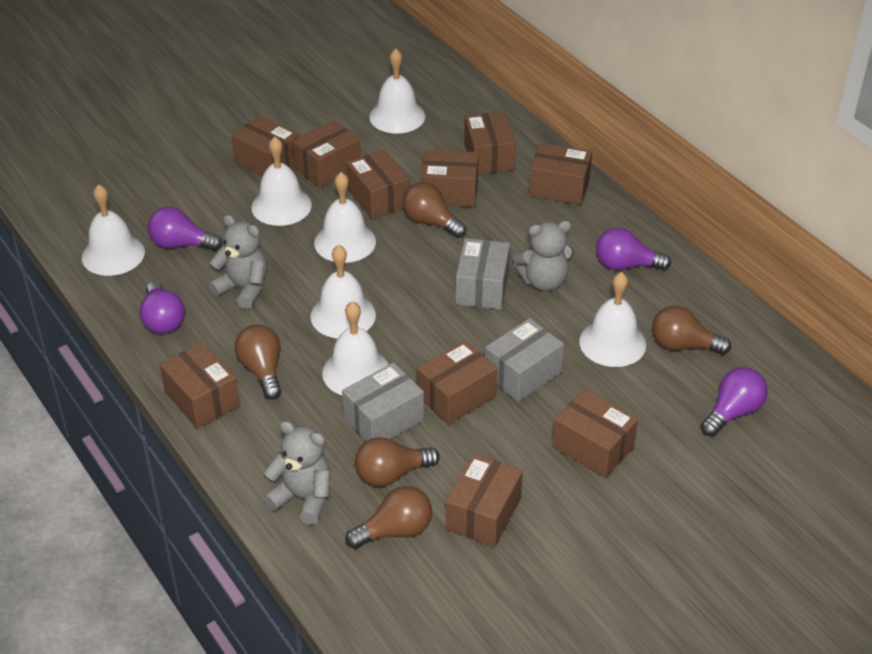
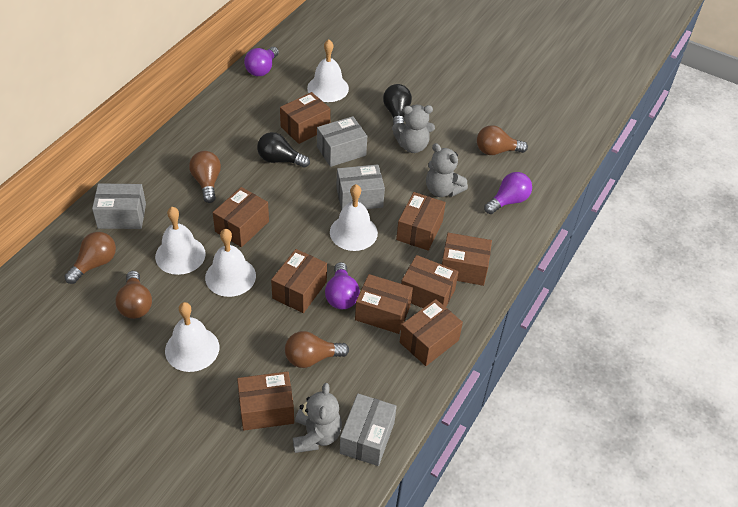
black light bulb: none = 0 -> [257,132,310,168] [383,84,412,125] = 2
brown box: [160,343,240,429] [231,115,299,177] [292,120,361,188] [346,149,410,220] [417,340,498,425] [421,150,478,207] [446,454,523,547] [464,112,516,174] [529,143,592,205] [552,389,638,478] = 10 -> [213,187,269,247] [237,371,294,431] [271,249,327,313] [280,92,331,144] [355,274,413,334] [396,192,446,251] [400,299,463,366] [401,255,459,308] [442,233,492,286] = 9
grey box: [342,362,424,441] [456,238,510,310] [485,318,564,402] = 3 -> [92,183,146,229] [317,116,367,167] [336,164,385,210] [340,394,397,466] = 4
purple light bulb: [139,281,185,334] [148,207,222,251] [596,228,671,271] [701,367,768,437] = 4 -> [244,47,279,76] [325,262,360,309] [484,172,532,214] = 3
white bell: [82,184,145,276] [251,137,312,226] [310,245,376,338] [314,172,376,263] [322,301,389,395] [369,48,425,134] [579,272,646,367] = 7 -> [155,207,206,275] [165,302,219,372] [205,229,256,297] [307,40,349,102] [330,184,378,251] = 5

